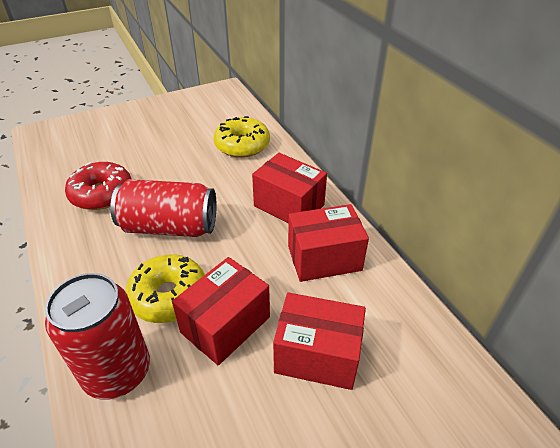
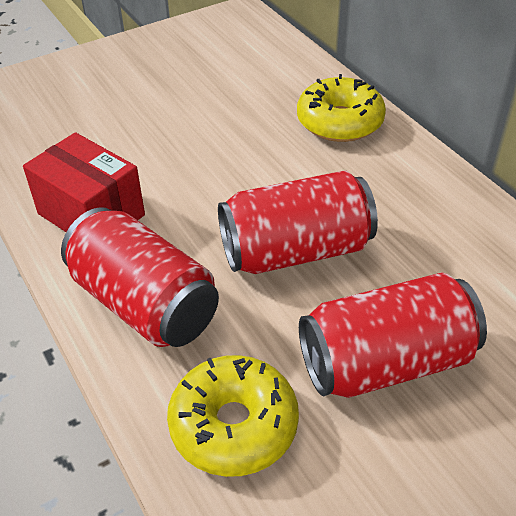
red box: [172,257,270,365] [252,153,327,223] [273,292,366,390] [288,204,369,282] = 4 -> [23,132,145,232] = 1
red can: [45,273,150,400] [110,179,217,237] = 2 -> [61,207,219,347] [218,171,378,274] [299,272,487,398] = 3
red donut: [65,162,132,210] = 1 -> none = 0

